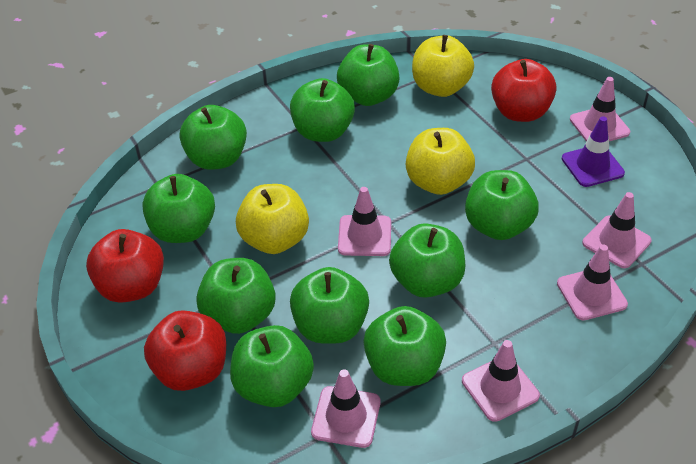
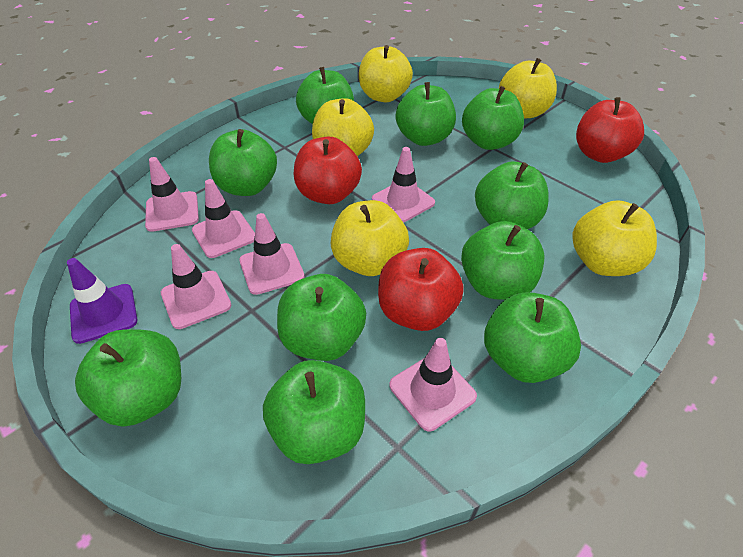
yellow apple: [236,184,309,254] [406,128,475,195] [412,35,474,97] = 3 -> [312,98,374,156] [331,200,409,276] [359,45,413,102] [499,58,557,118] [572,200,657,276] = 5

